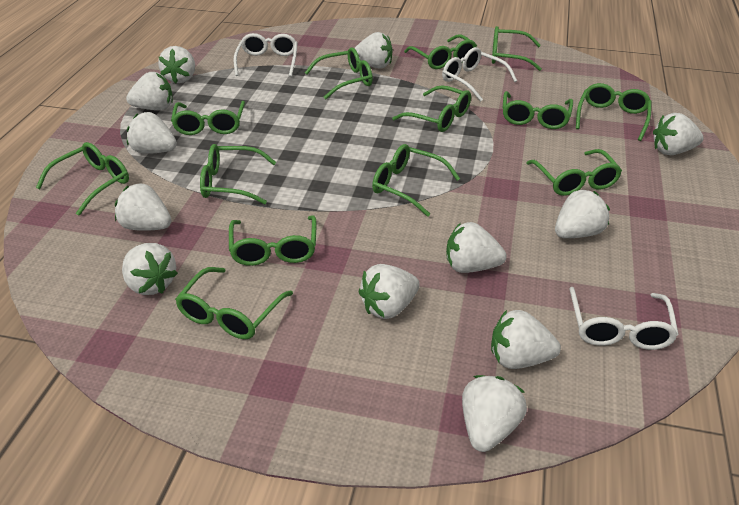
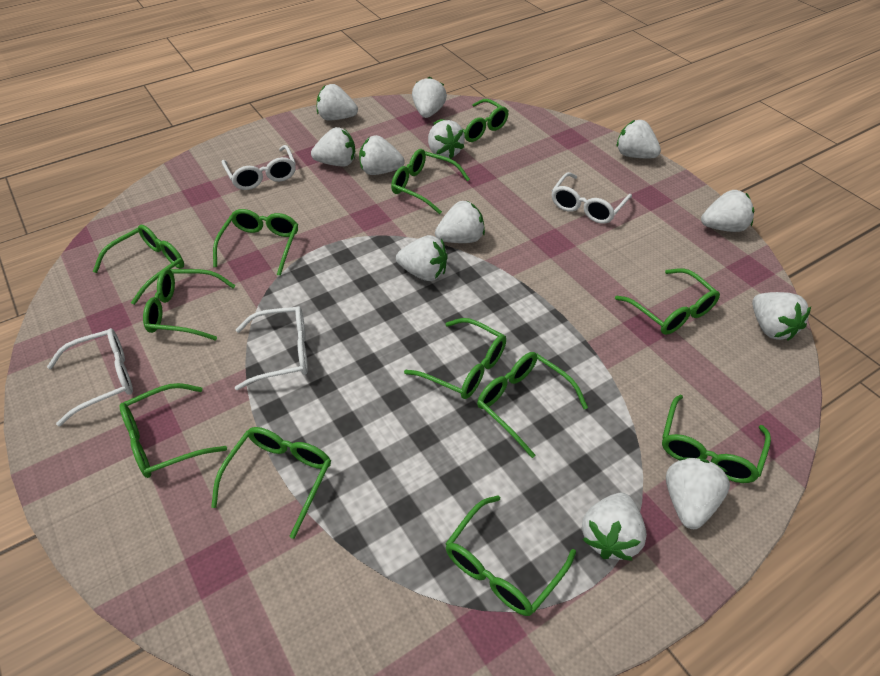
green glasses: [36,142,129,216] [171,101,245,135] [175,267,293,339] [200,144,276,205] [229,215,317,266] [305,47,373,99] [372,144,460,217] [392,85,471,132] [404,34,477,69] [492,26,542,71] [503,91,573,129] [526,149,622,196] [576,83,652,141] = 13 -> [93,225,184,305] [119,383,227,478] [143,269,236,341] [211,427,331,539] [213,209,298,276] [391,149,470,214] [404,318,506,399] [433,99,509,142] [445,495,576,616] [477,352,588,458] [615,268,720,335] [662,395,771,483] = 12
white glasses: [234,33,298,77] [442,47,517,102] [569,287,679,350] = 3 -> [47,328,133,426] [222,145,296,190] [235,306,308,390] [552,172,632,224] = 4

